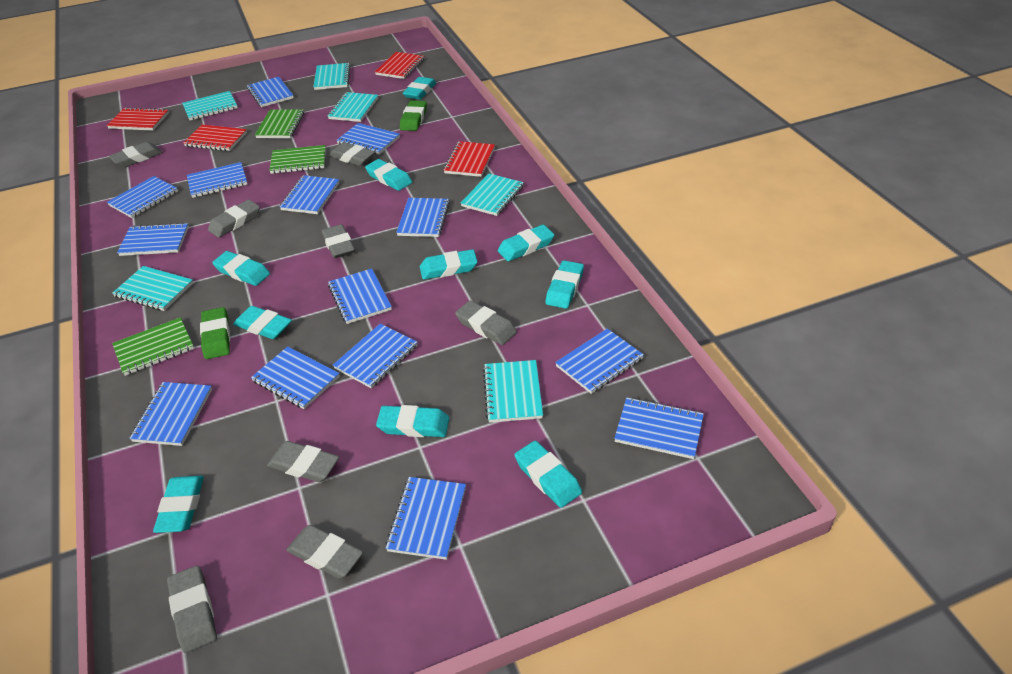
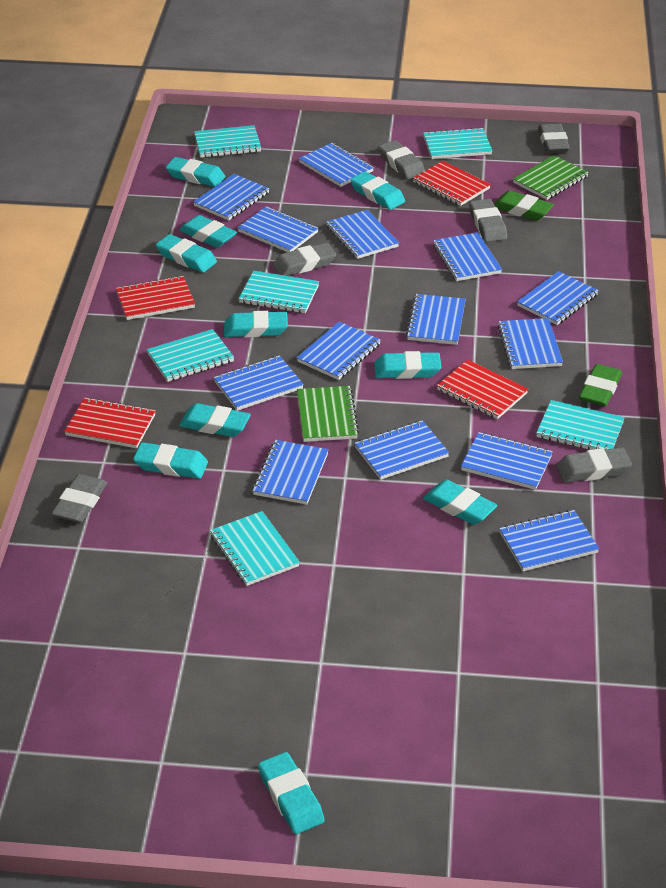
green notebook: [112,317,194,376] [255,109,304,138] [269,145,326,174] = 3 -> [297,386,359,442] [513,155,589,200] = 2
grey eraser: [109,142,163,167] [167,566,217,653] [208,200,260,238] [267,441,339,482] [287,525,363,579] [322,224,355,258] [329,142,375,166] [455,301,517,345] = 8 -> [51,474,108,522] [273,243,336,276] [378,140,425,179] [469,199,507,242] [538,124,570,153] [556,447,632,483] = 6

